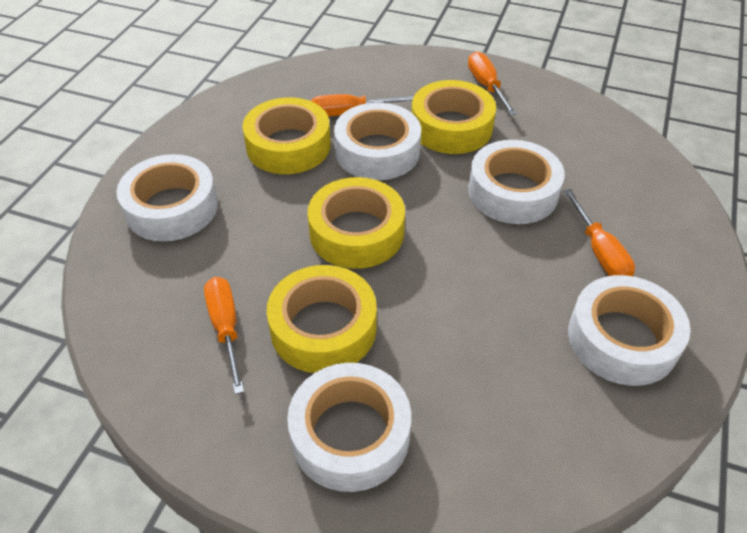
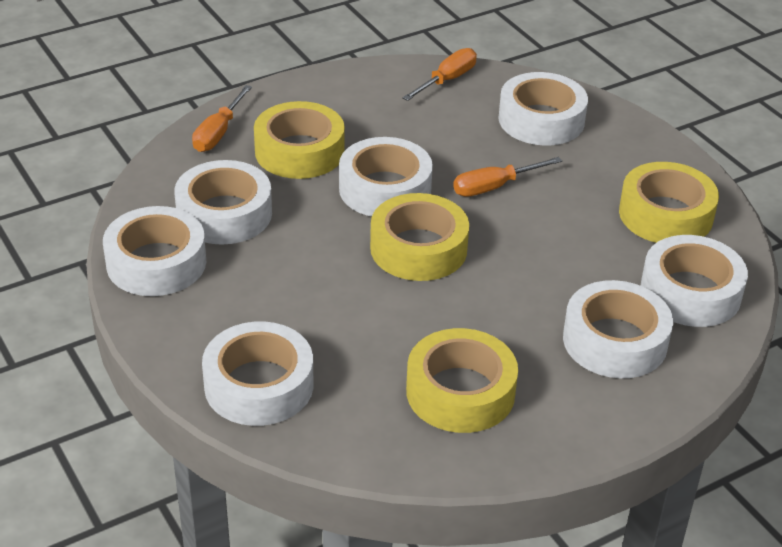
orange screwdriver: [204,277,244,394] [311,94,413,117] [468,51,517,115] [563,189,635,276] = 4 -> [192,85,252,152] [402,48,477,101] [453,157,562,197] = 3
white tape: [117,154,218,241] [287,363,411,492] [334,102,421,180] [468,140,565,224] [568,275,691,386] = 5 -> [103,206,206,296] [174,160,272,245] [202,321,313,426] [339,137,433,217] [498,72,588,145] [563,280,673,378] [641,235,748,327] = 7

